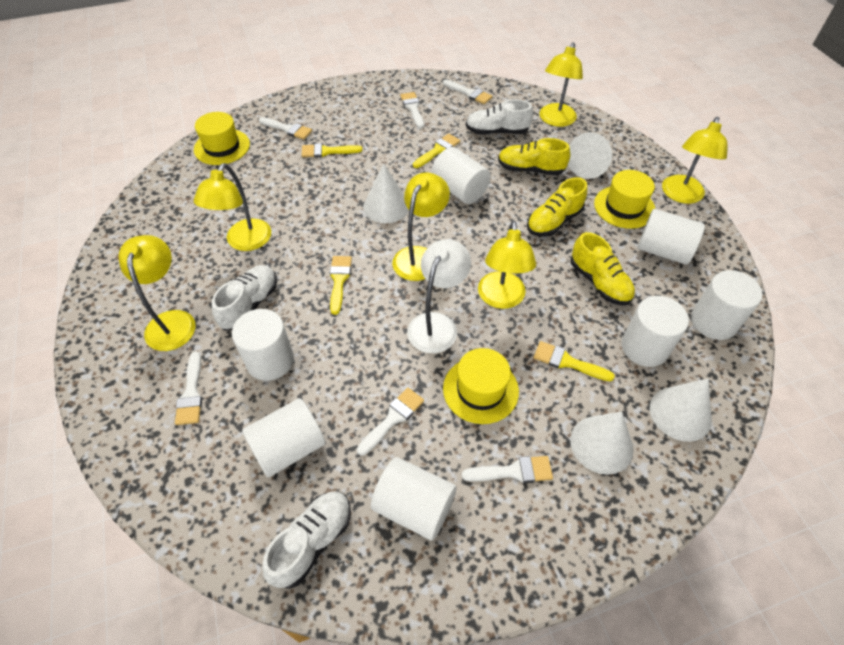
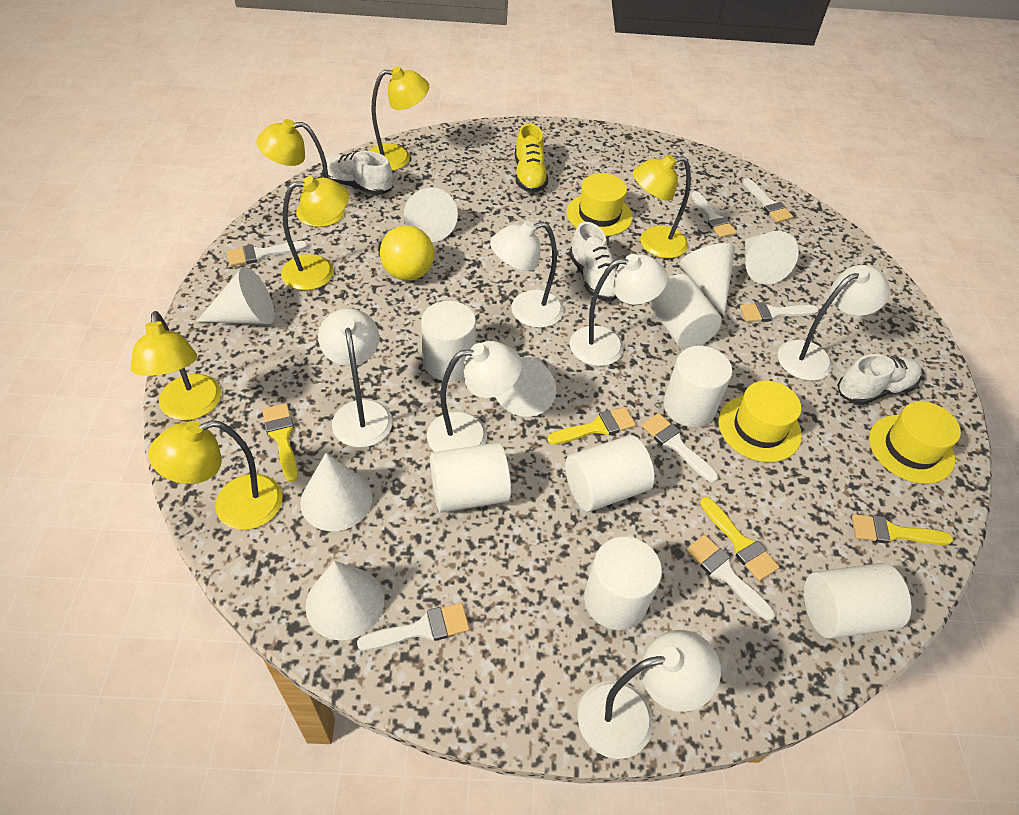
white brush: [175,352,202,425] [259,117,312,140] [357,387,424,456] [400,92,424,129] [443,80,492,104] [461,456,553,483] = 6 -> [227,241,308,266] [357,603,470,651] [641,413,718,482] [686,535,775,621] [691,191,737,238] [740,302,819,322] [743,178,793,223] = 7
white cone: [363,163,409,223] [568,132,612,179] [570,412,634,475] [650,379,712,442] = 4 -> [196,267,275,324] [300,453,373,531] [306,561,384,640] [403,188,458,242] [496,357,556,417] [679,243,735,317] [745,231,799,285] = 7
white lamp: [407,240,471,353] = 1 -> [318,308,393,448] [427,341,522,452] [490,221,564,328] [570,254,668,366] [577,630,721,759] [778,265,890,381] = 6
yellow ball: none = 0 -> [380,226,434,281] = 1
yellow shoe: [498,138,570,175] [527,177,588,237] [570,232,635,305] = 3 -> [515,124,548,193] = 1

